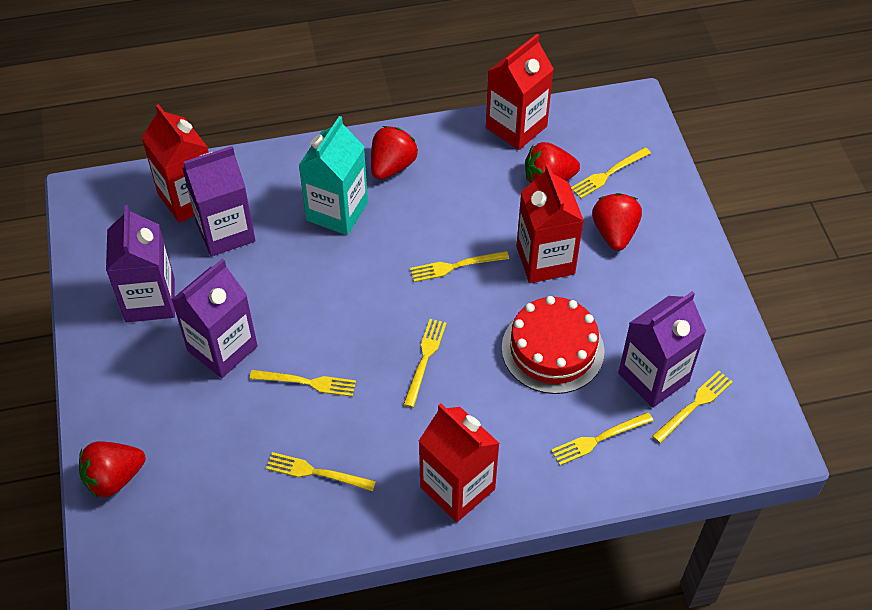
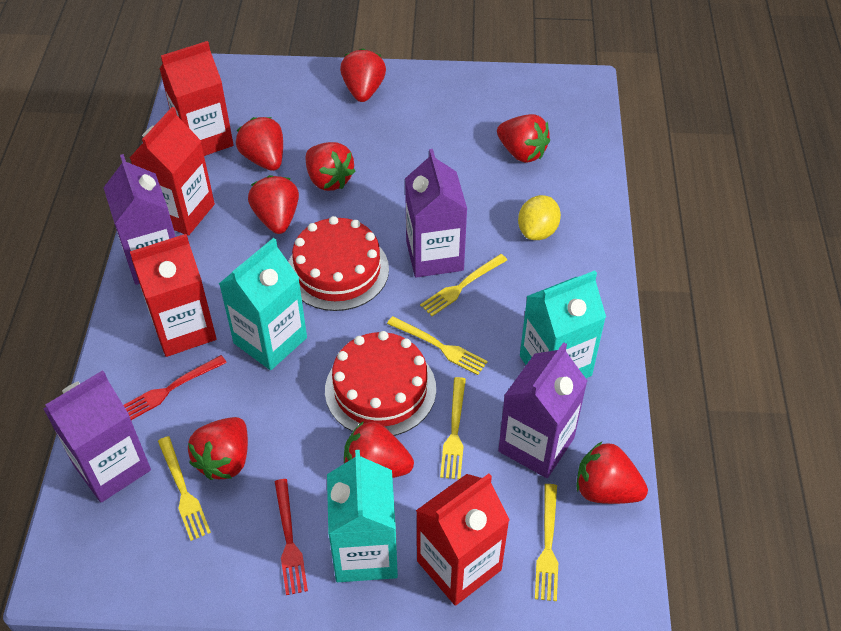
red cake: [502,296,605,394] = 1 -> [288,216,389,311] [325,331,436,436] = 2
red fork: none = 0 -> [123,355,227,420] [274,479,308,595] = 2
red strawberry: [79,441,145,498] [371,126,418,180] [525,142,580,183] [592,193,642,251] = 4 -> [188,417,248,480] [236,117,283,171] [248,175,299,234] [306,142,355,191] [340,48,386,102] [344,421,414,478] [497,114,550,163] [577,441,648,504] = 8
turquoise carton: [298,116,368,235] = 1 -> [219,238,307,370] [327,450,398,582] [520,271,606,378] = 3
yellow fork: [250,370,356,397] [266,452,376,491] [403,319,447,408] [410,251,509,282] [551,412,653,465] [571,147,651,198] [652,371,733,444] = 7 -> [158,436,211,541] [387,316,488,375] [420,254,507,316] [440,377,466,479] [535,484,558,601] = 5
yellow lemon: none = 0 -> [518,195,561,240] = 1

